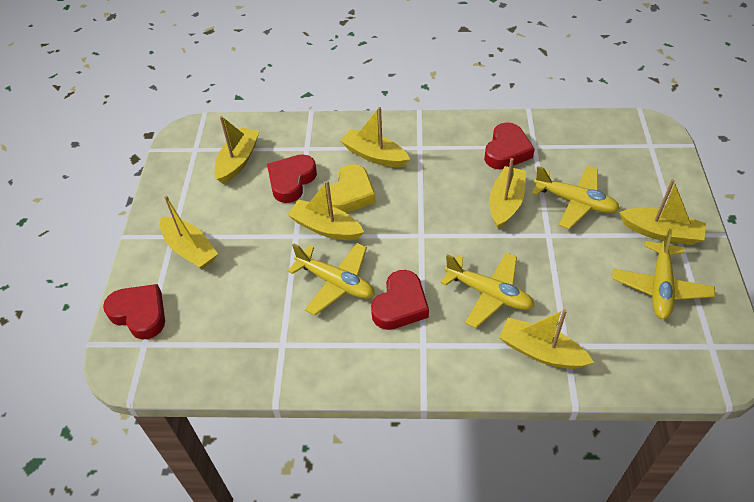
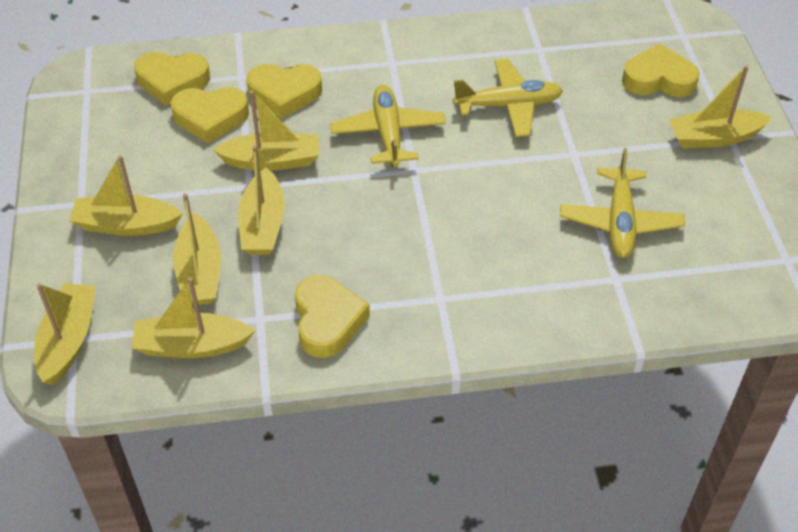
red heart: [103,284,165,339] [267,154,317,203] [371,270,429,330] [484,122,535,170] = 4 -> none = 0
yellow heart: [326,164,376,213] = 1 -> [134,52,210,106] [170,87,249,143] [246,64,322,119] [295,275,370,358] [622,44,700,97] = 5
yellow plane: [288,243,375,315] [441,252,534,328] [532,166,620,229] [612,229,715,319] = 4 -> [330,85,446,167] [453,59,563,137] [560,148,685,258] = 3

